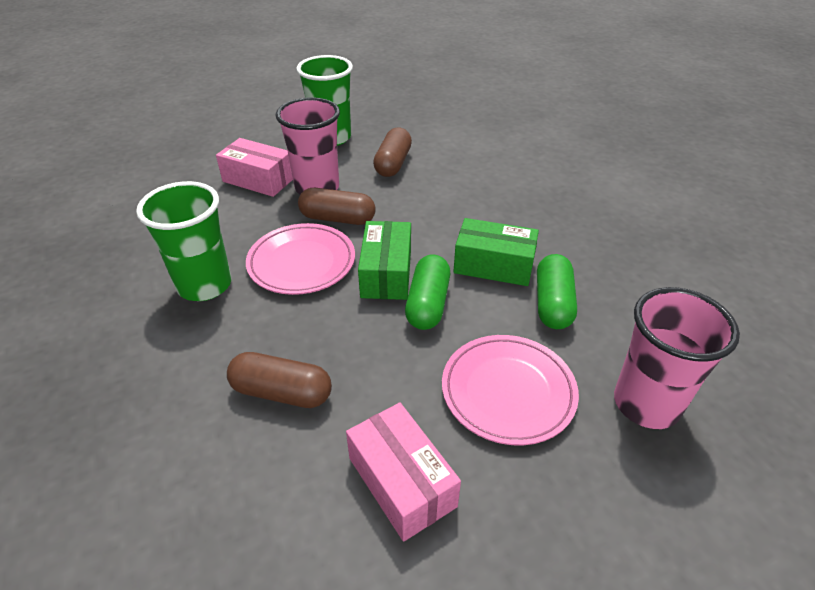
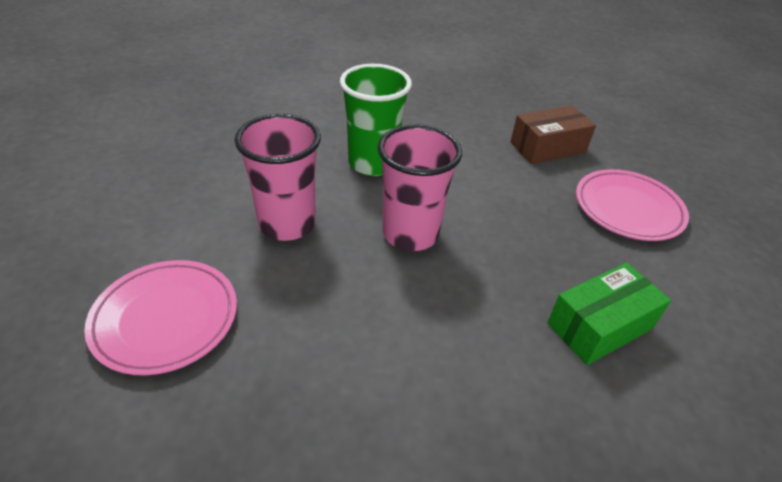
brown box: none = 0 -> [510,105,596,164] = 1
brown capsule: [227,352,332,408] [298,188,376,225] [373,128,412,177] = 3 -> none = 0
green box: [358,221,411,300] [453,218,539,286] = 2 -> [547,263,671,365] = 1
green capsule: [405,255,450,330] [537,254,577,329] = 2 -> none = 0
green cup: [136,181,231,301] [296,55,353,146] = 2 -> [340,64,412,176] = 1
pink box: [216,138,293,197] [346,403,461,542] = 2 -> none = 0

